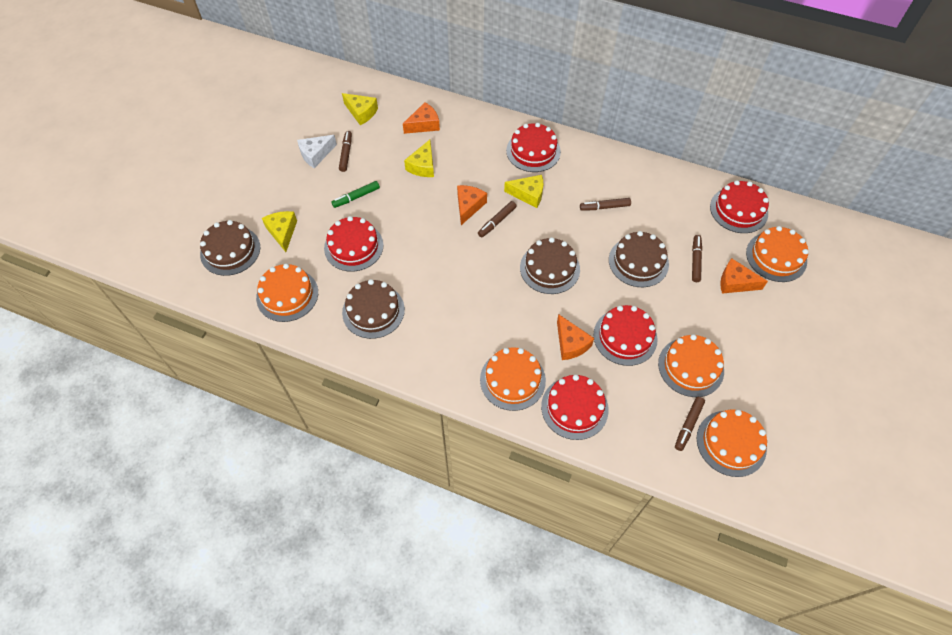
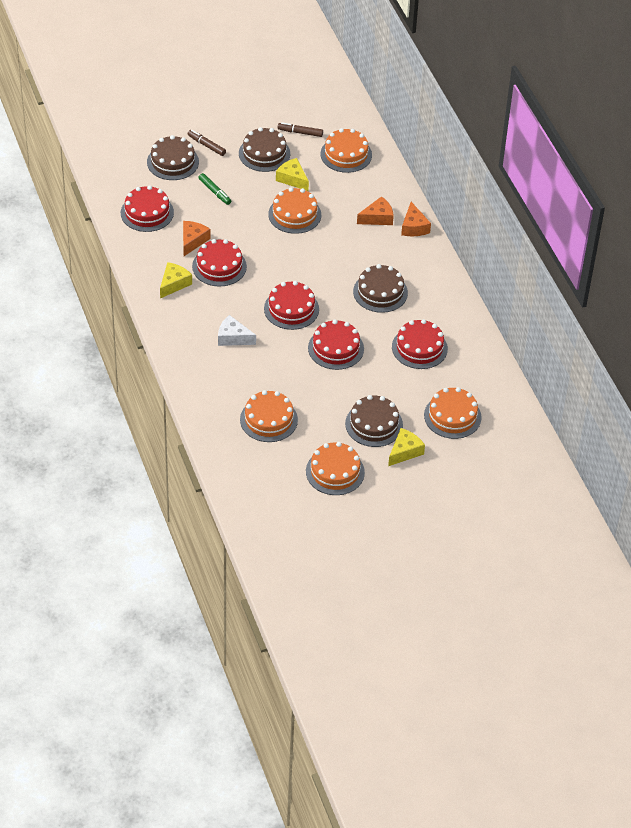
brown marker: [339,131,352,172] [478,201,517,237] [580,198,631,211] [675,397,705,451] [692,235,702,282] = 5 -> [188,130,226,156] [278,122,323,137] = 2
orange cheese: [403,102,440,134] [457,185,487,225] [557,314,594,360] [721,258,768,294] = 4 -> [183,221,210,256] [357,196,394,225] [401,202,431,236] = 3
yellow cheese: [262,211,297,252] [342,93,378,125] [404,140,434,177] [504,175,543,208] = 4 -> [160,262,192,298] [276,158,309,191] [388,428,425,466] = 3

